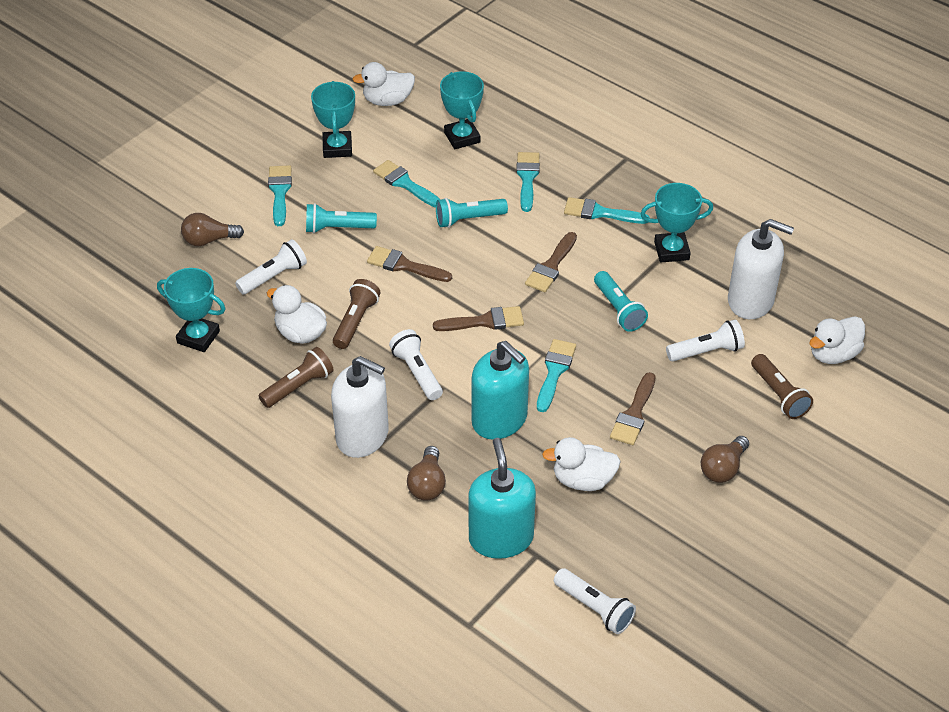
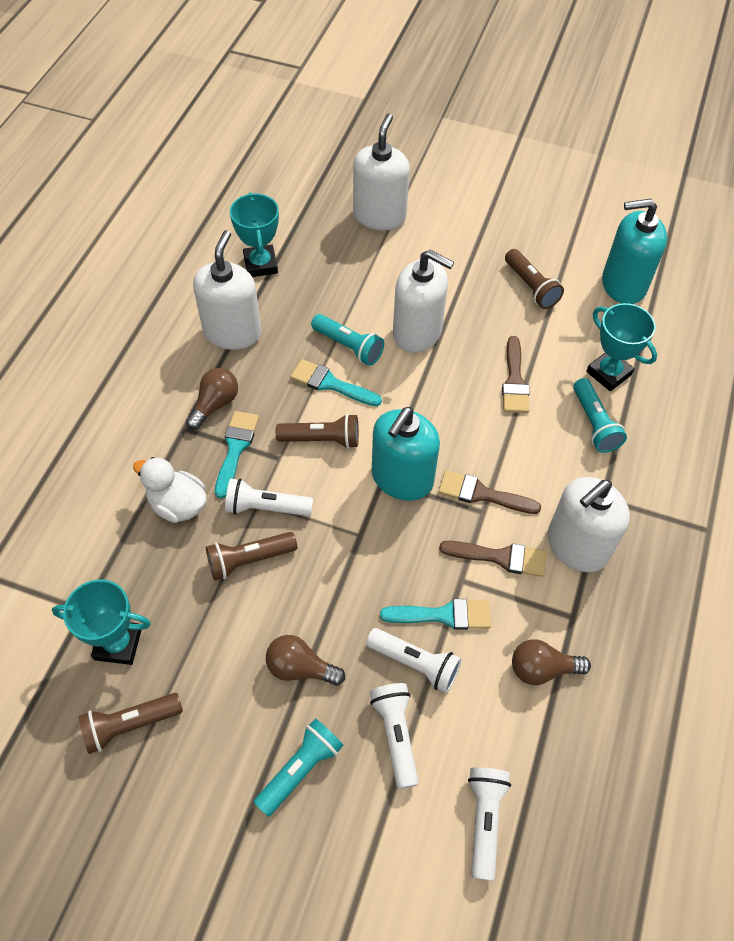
brown brush: [367,246,452,282] [433,306,524,331] [525,232,577,292] [610,372,656,445] = 4 -> [438,470,541,514] [439,541,546,577] [502,336,530,413] = 3
brown flashlight: [259,347,334,408] [333,279,381,349] [751,354,813,419] = 3 -> [79,693,183,754] [206,532,297,580] [276,414,359,449] [505,249,564,309] = 4
turquoise brush: [268,165,292,226] [373,160,441,208] [516,152,540,212] [537,339,576,412] [564,197,650,224] = 5 -> [215,411,259,498] [290,359,382,406] [380,599,491,630] = 3
turquoise trophy: [157,268,225,352] [311,81,355,158] [440,71,484,149] [641,183,713,262] = 4 -> [52,580,151,665] [230,192,279,277] [586,303,657,391] = 3
white duck: [267,285,327,344] [352,62,415,106] [542,437,621,491] [809,317,865,364] = 4 -> [133,457,207,523] = 1
white soap dispenser: [331,356,389,458] [728,219,794,319] = 2 -> [193,230,261,350] [353,113,410,230] [393,250,454,353] [548,477,630,572] = 4

